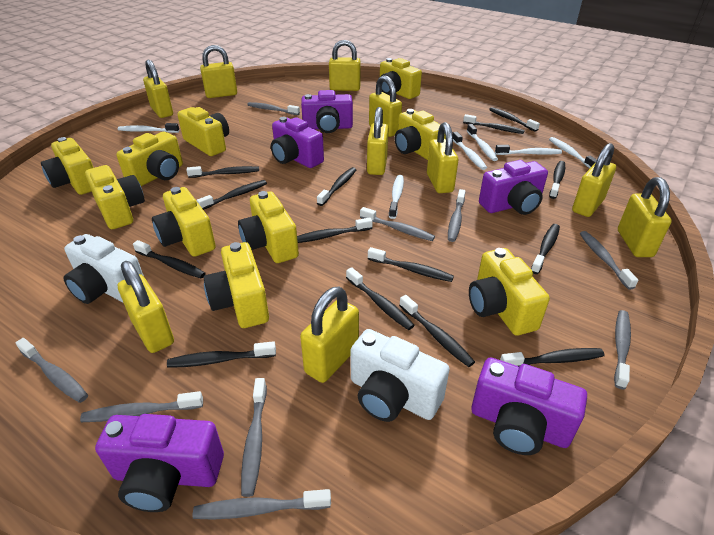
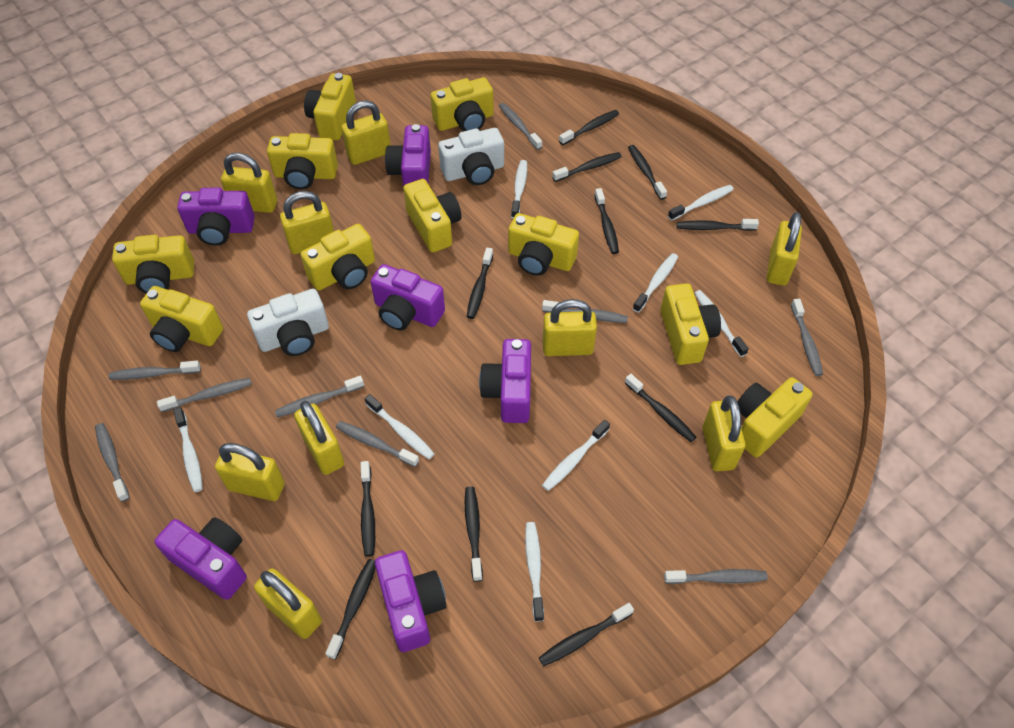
black toothbrush: [133,240,206,278] [167,341,276,368] [186,166,259,178] [197,180,267,210] [297,217,373,243] [317,167,356,206] [346,267,415,330] [368,247,454,282] [399,295,475,367] [463,114,525,134] [489,107,540,132] [500,348,605,367] [531,224,560,274] [549,161,565,199] = 14 -> [325,559,376,660] [361,461,375,557] [465,486,483,582] [467,248,493,319] [539,603,634,666] [552,152,622,182] [559,110,619,145] [594,188,619,254] [625,374,697,442] [628,145,667,200] [676,219,759,231] = 11
purple camera: [95,414,224,512] [271,117,324,168] [301,90,353,133] [471,358,587,455] [479,160,548,215] = 5 -> [154,517,247,600] [177,188,255,246] [371,264,445,331] [375,550,447,652] [385,124,431,187] [479,339,531,423] = 6
white toothbrush: [118,123,179,133] [389,175,404,219] [452,132,487,170] [467,124,498,161] [495,145,562,155] [549,137,597,168] = 6 -> [173,407,203,492] [365,394,435,459] [511,160,527,218] [525,522,544,622] [542,420,610,491] [633,253,678,313] [668,185,734,221] [694,290,749,357] = 8
yellow padlock: [118,261,174,353] [143,59,173,118] [200,45,237,98] [300,287,359,383] [329,40,361,91] [367,107,389,175] [369,75,402,137] [427,122,458,193] [572,143,616,217] [618,177,672,257] = 10 -> [215,443,285,501] [221,153,277,213] [254,568,322,639] [280,191,334,254] [294,401,344,475] [341,100,391,165] [543,299,597,356] [703,395,746,471] [767,212,802,286] = 9

